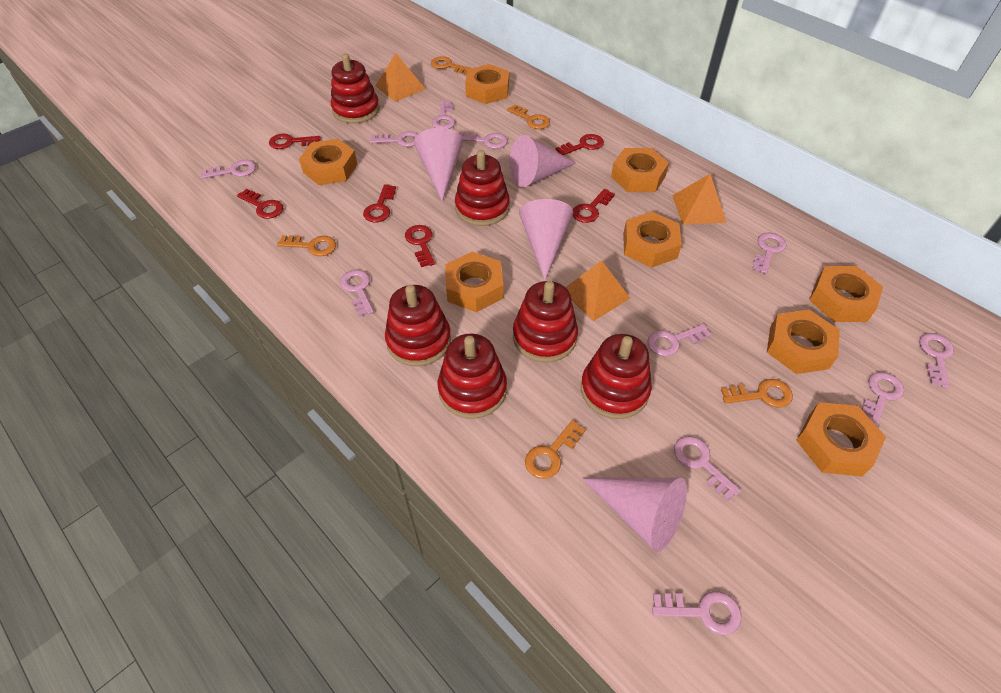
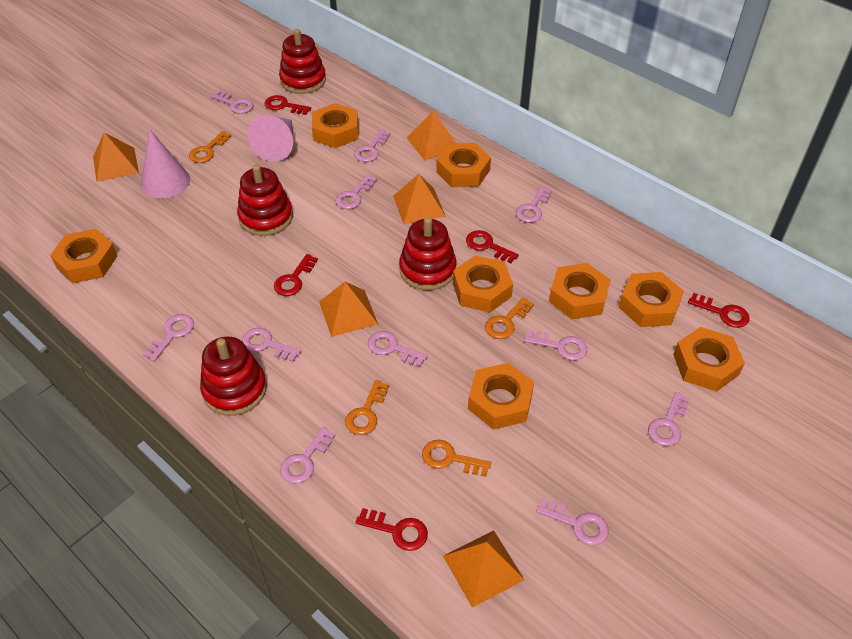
orange key: [277,235,336,256] [431,56,472,75] [507,104,550,129] [525,420,585,479] [721,379,793,408] = 5 -> [189,131,231,163] [345,380,389,435] [422,440,491,477] [485,297,534,339] = 4
orange pyramid: [375,53,425,102] [565,260,630,321] [672,174,727,225] = 3 -> [93,132,139,182] [319,281,378,337] [393,174,445,224] [407,111,456,161] [443,531,525,608] = 5
pink cone: [414,128,463,201] [509,135,576,187] [519,199,573,280] [582,478,687,552] = 4 -> [141,129,190,198] [247,115,293,162] = 2
red key: [237,189,283,219] [269,133,321,149] [363,184,396,223] [405,225,435,267] [556,134,604,155] [573,189,615,223] = 6 -> [265,95,311,115] [274,254,318,296] [355,508,428,551] [466,230,519,263] [688,293,750,328] = 5
red stacking toy: [331,54,380,123] [385,285,451,366] [438,334,507,419] [455,150,510,226] [513,281,578,362] [581,334,652,419] = 6 -> [200,337,267,416] [237,165,293,236] [279,29,326,94] [399,217,457,290] = 4

